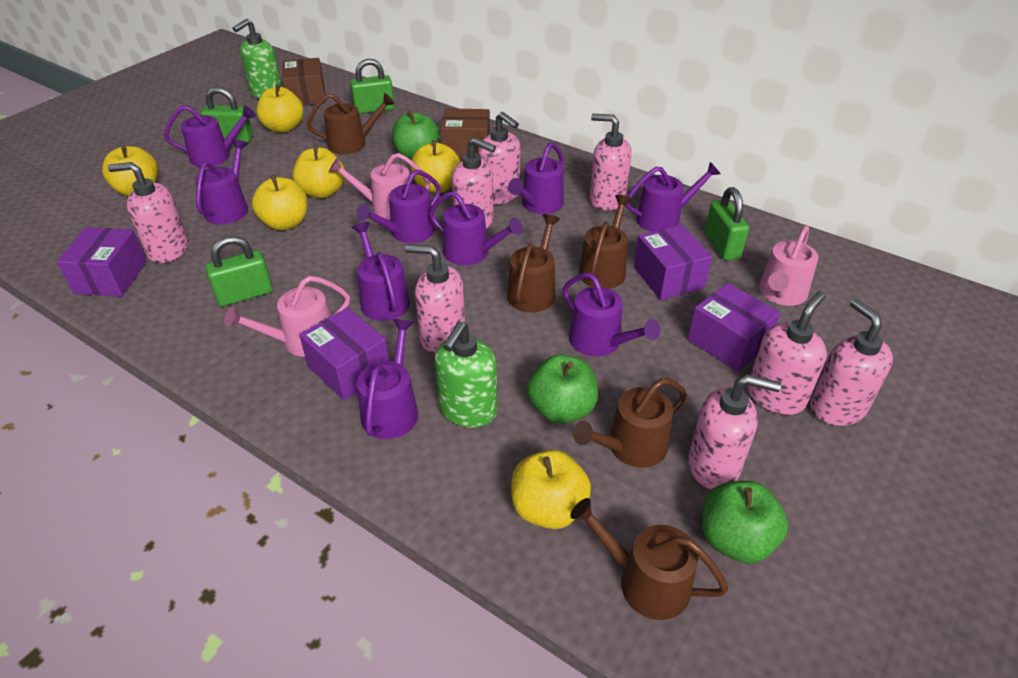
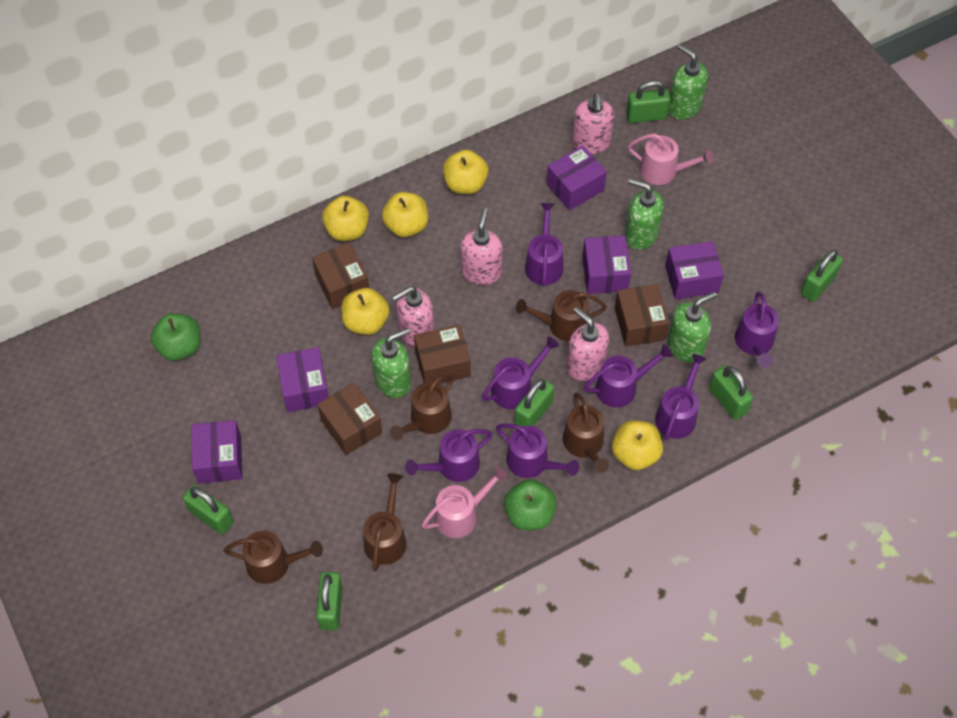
brown box: [282,58,326,106] [440,108,490,159] = 2 -> [312,243,369,309] [317,382,383,455] [414,324,471,384] [615,284,669,347] = 4
green apple: [392,110,440,160] [527,355,598,424] [702,481,789,564] = 3 -> [151,313,200,361] [504,479,557,530] = 2
green padlock: [201,87,253,143] [205,236,273,306] [350,59,395,114] [705,187,749,260] = 4 -> [183,485,234,535] [316,572,343,630] [515,378,554,427] [626,80,671,123] [709,365,753,420] [801,250,843,302] = 6
green soap dispenser: [232,19,282,99] [435,322,497,428] = 2 -> [372,328,411,398] [625,178,664,250] [667,292,717,363] [669,44,708,120] = 4
pink soap dispenser: [108,162,188,263] [405,244,465,354] [452,137,496,229] [478,112,520,204] [590,114,632,211] [688,374,781,489] [748,291,827,415] [810,299,893,426] = 8 -> [392,286,434,347] [461,207,502,285] [566,307,609,381] [572,93,614,154] = 4
pink watering can: [224,276,350,357] [329,153,430,220] [759,226,818,306] = 3 -> [421,466,508,538] [628,133,714,185] = 2
purple box: [57,227,147,297] [299,307,389,401] [634,225,712,300] [687,283,780,372] = 4 -> [191,420,243,484] [276,347,329,412] [546,146,607,211] [583,236,631,294] [665,241,724,299] = 5
purple watering can: [164,105,256,167] [195,139,248,224] [352,222,410,321] [356,169,441,243] [357,319,418,439] [429,191,523,265] [508,143,564,214] [563,273,660,356] [625,162,720,232] = 9 -> [405,429,493,482] [482,336,559,409] [496,423,579,478] [525,203,563,286] [584,344,673,407] [655,354,706,440] [735,291,779,367] = 7
yellow apple: [102,145,158,196] [252,175,307,231] [257,85,304,133] [293,145,345,198] [411,140,461,193] [511,450,591,529] = 6 -> [322,196,369,241] [341,288,390,335] [382,192,428,237] [443,150,489,194] [612,420,663,470] = 5

